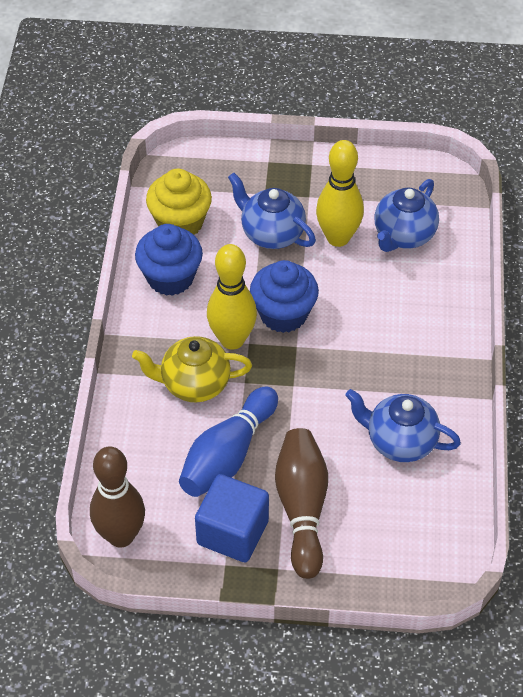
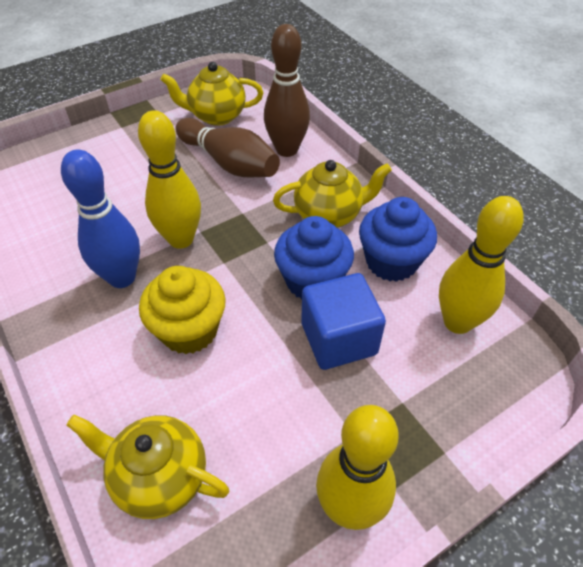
blue teapot: [228,173,316,249] [345,389,461,462] [374,179,439,252] = 3 -> none = 0
yellow bowling pin: [207,244,257,350] [316,140,364,247] = 2 -> [138,110,201,249] [316,405,399,530] [439,196,523,334] = 3
yellow teapot: [132,336,252,403] = 1 -> [66,415,229,519] [161,62,263,126] [273,160,392,228] = 3

